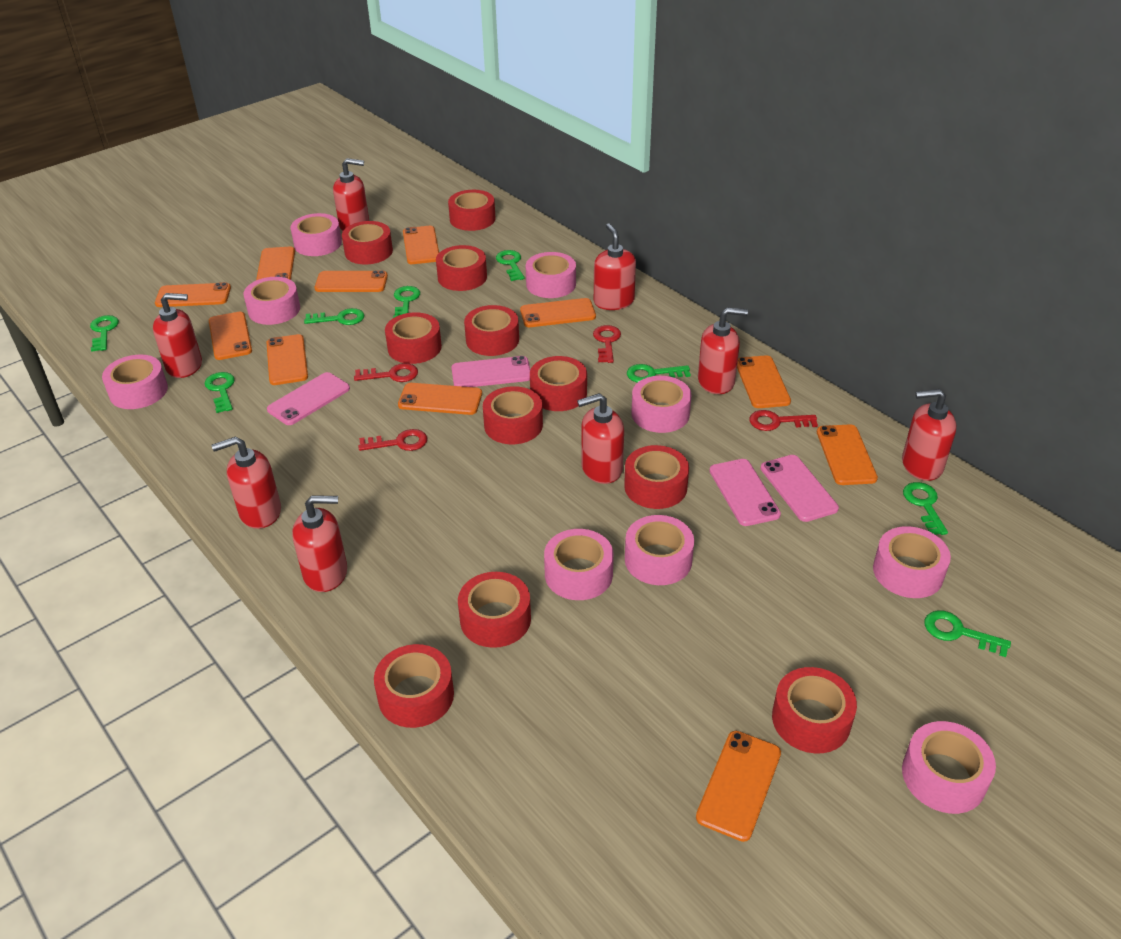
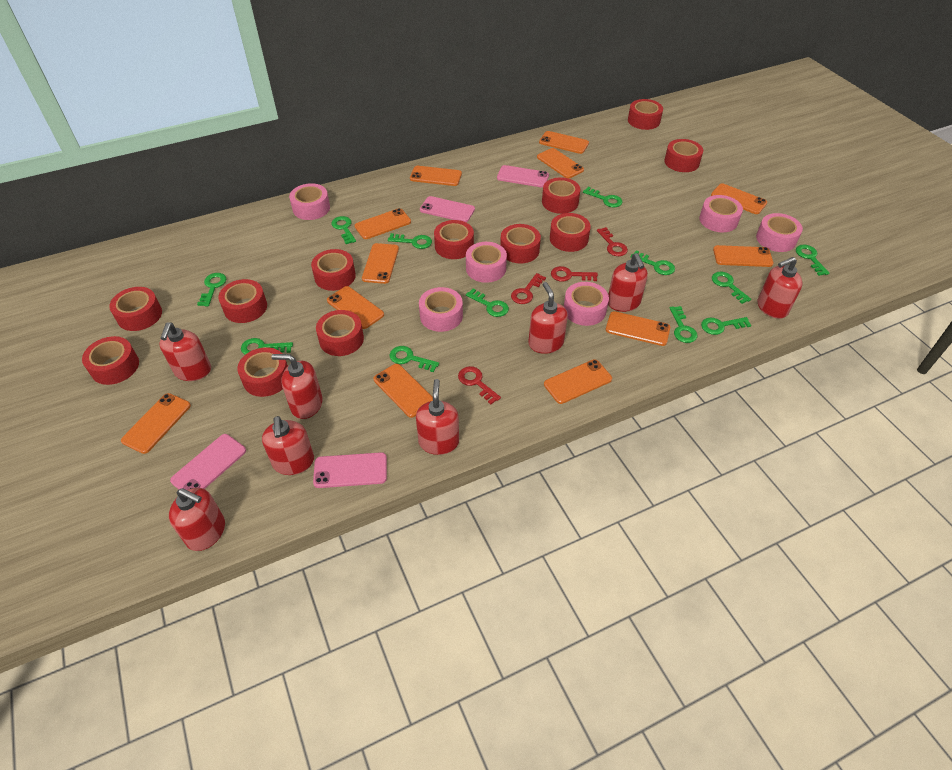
green key: [90,315,119,352] [205,372,235,413] [304,308,364,325] [393,286,420,318] [496,250,525,281] [627,364,691,383] [903,482,948,535] [925,610,1011,657] = 8 -> [197,273,226,306] [241,338,293,355] [331,216,356,244] [388,233,432,249] [389,346,439,372] [466,288,509,317] [583,187,623,208] [631,250,675,275] [669,306,697,343] [701,317,751,335] [712,272,751,304] [796,245,829,276] = 12
orange phone: [155,282,231,307] [209,312,252,360] [256,247,295,280] [266,334,308,385] [315,270,388,292] [398,383,482,415] [403,226,439,264] [520,298,596,327] [696,731,781,842] [737,355,791,408] [817,424,878,485] = 11 -> [121,393,191,454] [327,286,384,329] [354,208,411,239] [362,243,399,284] [374,364,433,418] [410,166,462,186] [537,148,584,179] [539,131,589,154] [544,359,612,404] [606,311,670,346] [711,183,767,214] [713,245,774,267] = 12
pink tape: [102,355,168,409] [244,277,300,325] [290,213,342,256] [525,252,576,298] [544,529,614,600] [625,515,694,585] [631,376,691,433] [873,526,951,598] [902,721,996,814] = 9 -> [289,183,330,220] [419,287,463,332] [466,242,507,283] [564,282,609,326] [699,195,743,232] [756,213,803,252] = 6
red tape: [342,221,393,264] [374,644,454,728] [385,312,442,364] [436,245,487,291] [448,190,495,231] [458,572,531,648] [464,305,519,356] [483,386,543,444] [530,356,587,411] [624,445,689,509] [772,667,857,753] = 11 -> [82,336,139,385] [109,287,162,331] [218,279,267,323] [237,347,288,397] [311,249,356,291] [316,310,364,356] [434,220,474,259] [500,224,541,264] [542,177,581,214] [550,213,591,252] [628,99,663,130] [664,139,703,172] = 12

